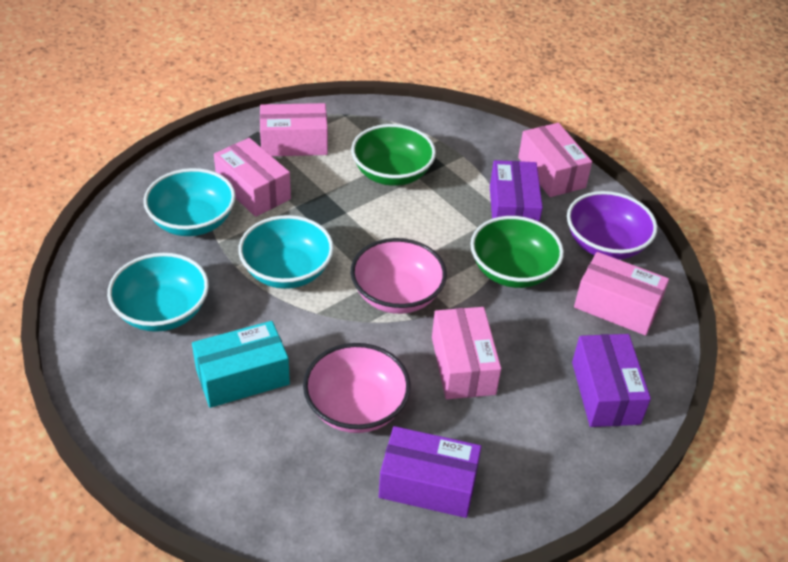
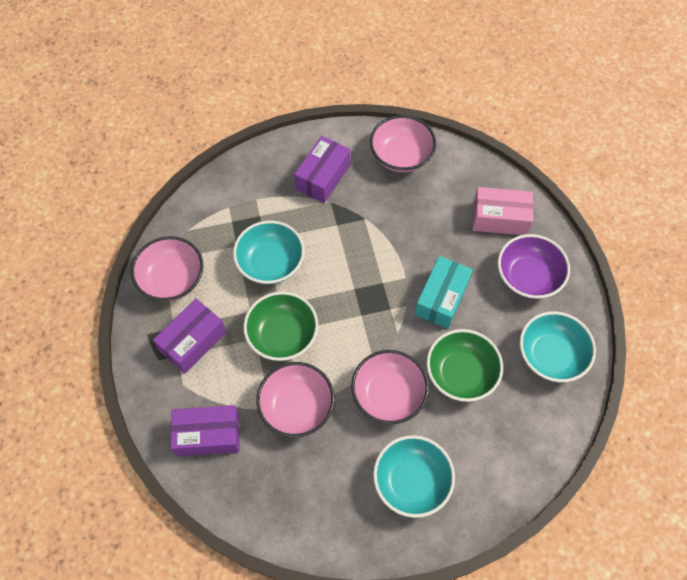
pink bowl: [303,343,411,433] [351,238,447,314] = 2 -> [131,236,204,301] [256,362,335,437] [351,350,429,424] [370,115,436,172] = 4
pink box: [214,138,291,217] [260,103,328,156] [432,307,501,399] [518,123,592,197] [574,252,669,336] = 5 -> [472,187,533,235] = 1

